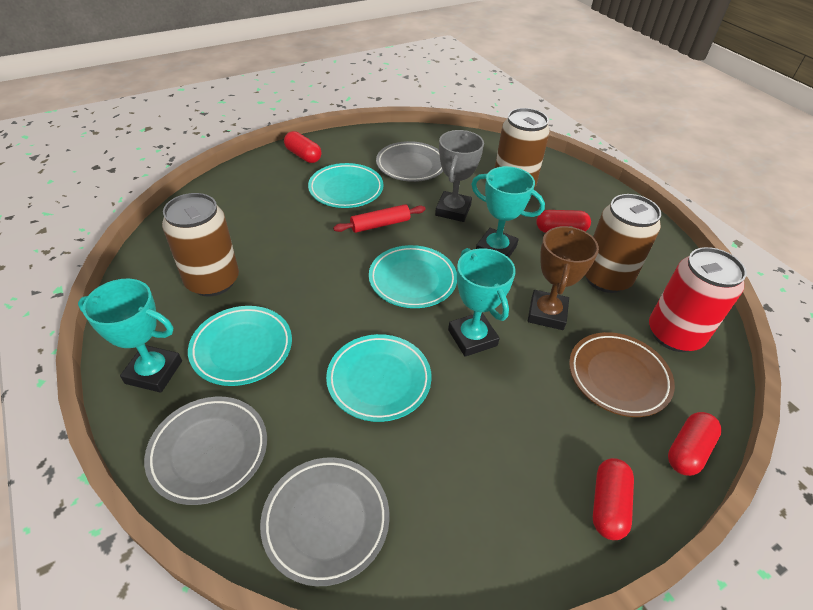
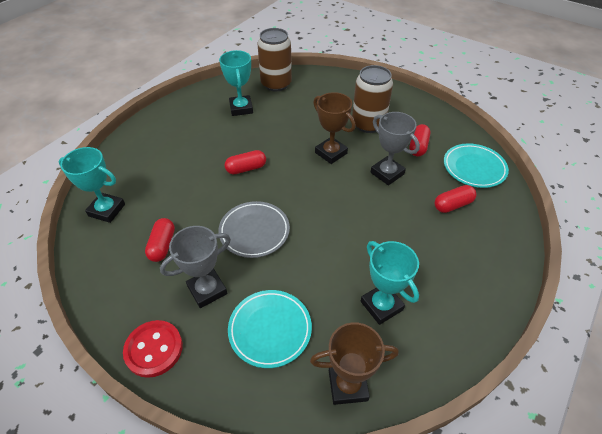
brown can: [162,193,239,297] [495,108,550,188] [585,194,661,293] = 3 -> [257,28,292,91] [352,65,393,133] = 2
brown plate: [569,332,675,417] = 1 -> none = 0
brown trophy: [528,226,599,330] = 1 -> [310,322,399,405] [313,92,355,164] = 2
grey plate: [144,397,267,505] [260,457,390,586] [376,141,443,182] = 3 -> [218,201,290,258] = 1
grey trophy: [435,130,484,222] = 1 -> [160,226,231,308] [371,112,420,186] = 2
red button: none = 0 -> [123,320,183,378] = 1
red can: [649,247,747,352] = 1 -> none = 0
red rolling pin: [333,204,426,233] = 1 -> none = 0
turquoise plate: [188,306,292,386] [308,163,384,208] [326,334,432,422] [369,245,457,308] = 4 -> [228,290,312,368] [444,143,509,188] = 2

